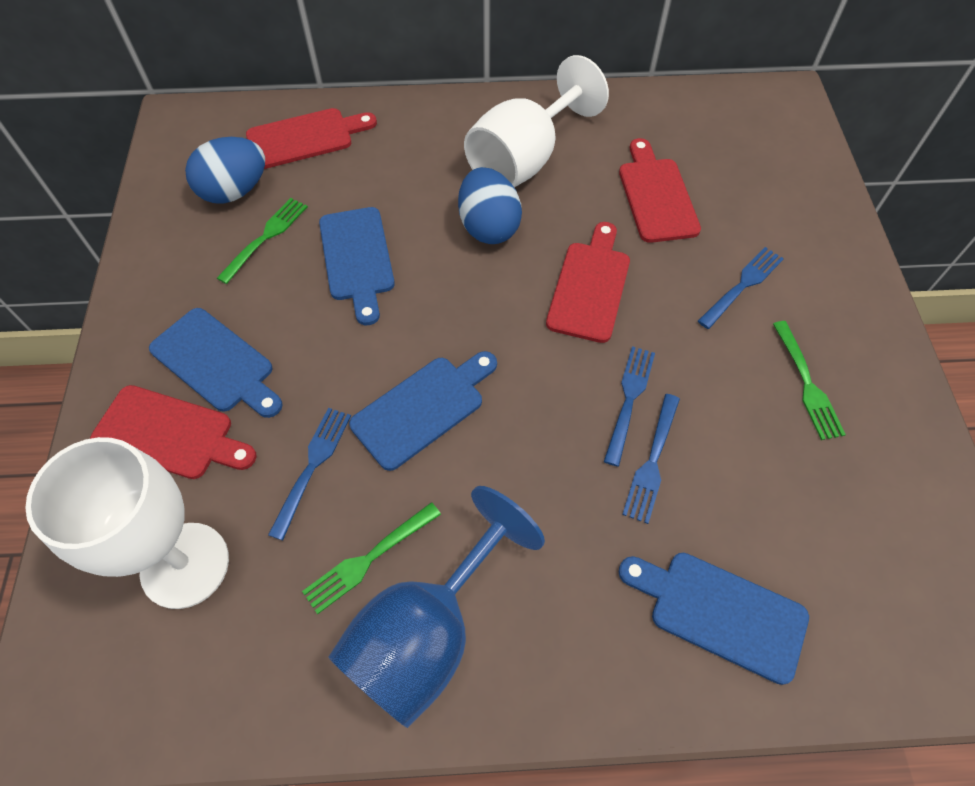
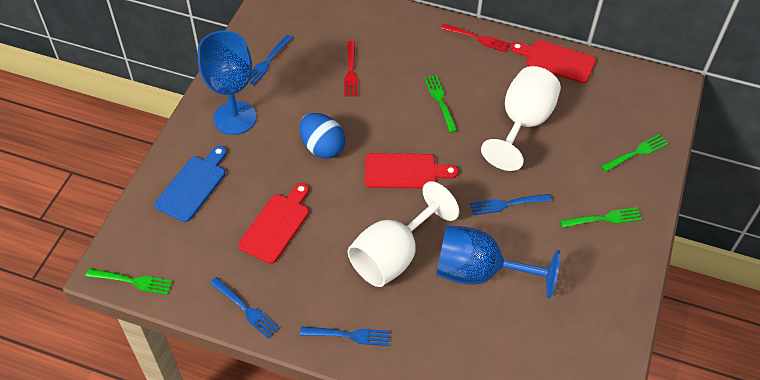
blue cutting board: [149,308,283,418] [319,207,395,325] [349,351,497,471] [619,553,809,685] = 4 -> [154,146,227,222] = 1
blue egg: [185,137,265,203] [458,167,522,244] = 2 -> [299,113,345,159] = 1
blue goblet: [328,486,545,728] = 1 -> [198,31,257,135] [436,225,560,299] = 2
green fork: [217,198,308,284] [302,502,441,614] [773,321,846,440] = 3 -> [86,268,173,295] [424,75,458,133] [560,207,642,228] [601,134,669,172] = 4
red cutting board: [90,385,257,479] [246,108,377,169] [546,222,630,343] [619,138,701,243] = 4 -> [238,183,309,264] [365,153,458,189] [510,40,596,83] = 3
red fork: none = 0 -> [344,41,358,97] [441,24,510,52] = 2

